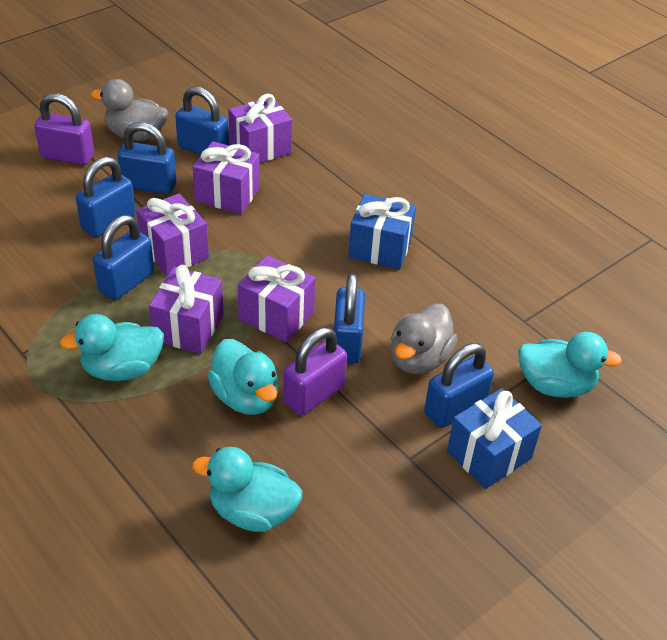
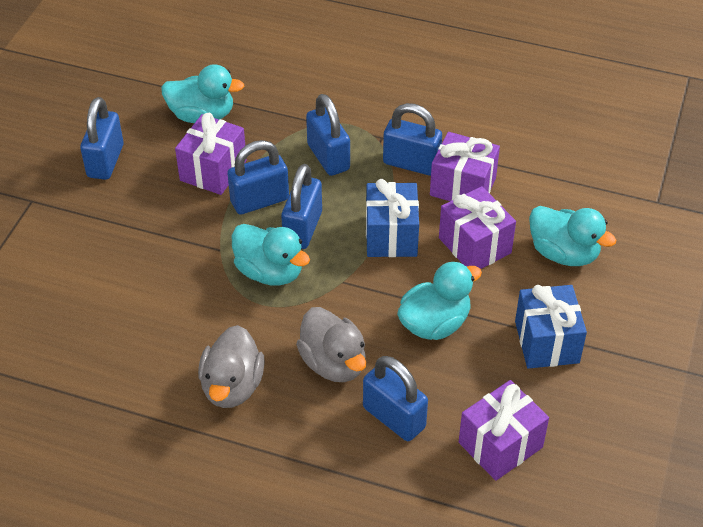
purple gift: [136,193,209,276] [149,265,224,354] [193,141,260,214] [228,94,292,163] [238,255,315,342] = 5 -> [175,113,247,195] [430,132,500,201] [439,186,516,269] [459,380,549,481] = 4
purple padlock: [34,93,94,165] [283,327,347,416] = 2 -> none = 0

